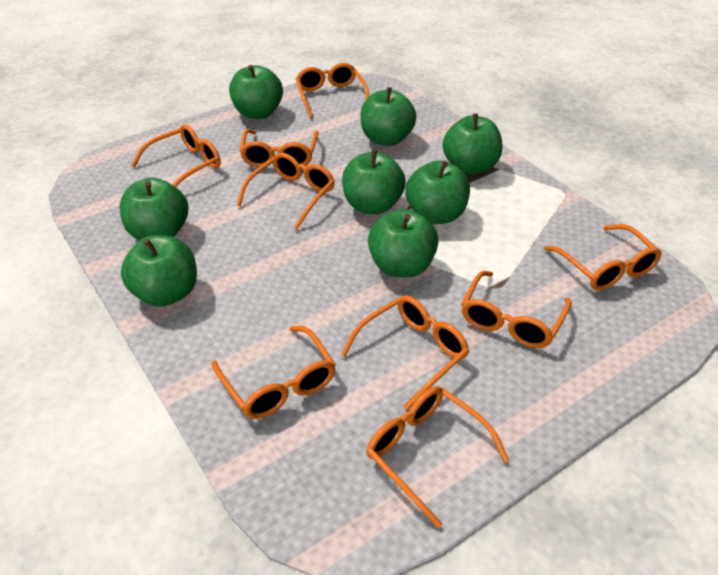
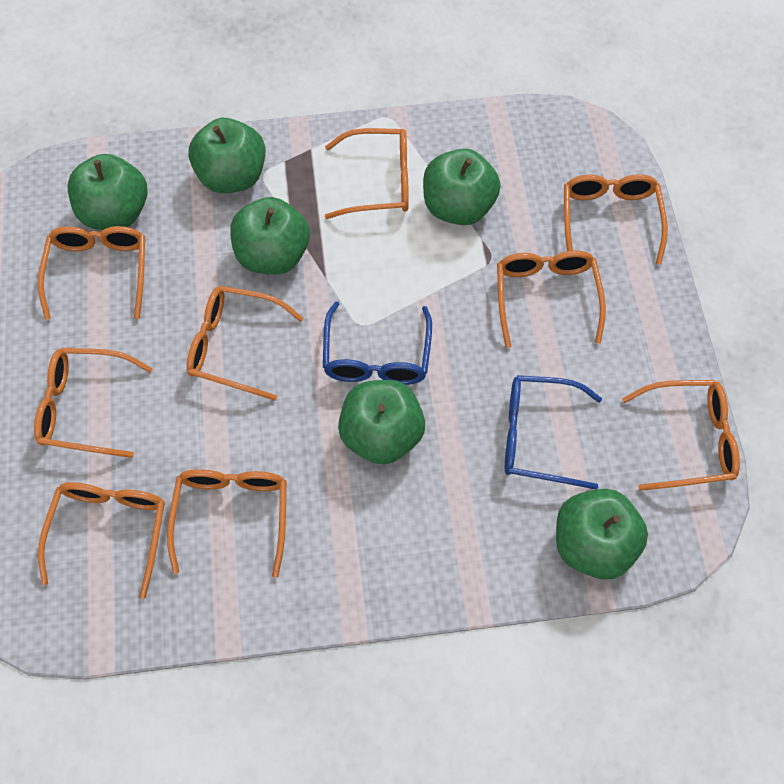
blue glasses: none = 0 -> [323,301,432,385] [505,375,602,489] = 2
green apple: [120,177,188,240] [121,235,197,307] [229,65,283,119] [342,150,405,214] [360,87,416,146] [368,209,439,277] [405,161,470,224] [443,113,502,174] = 8 -> [67,154,147,230] [188,118,265,193] [230,197,310,275] [338,380,425,465] [423,149,500,225] [556,489,648,579] = 6

